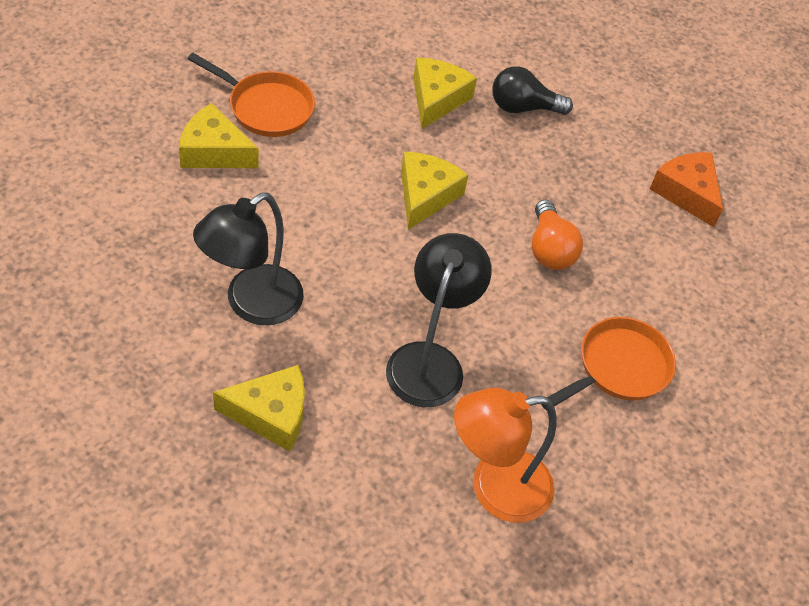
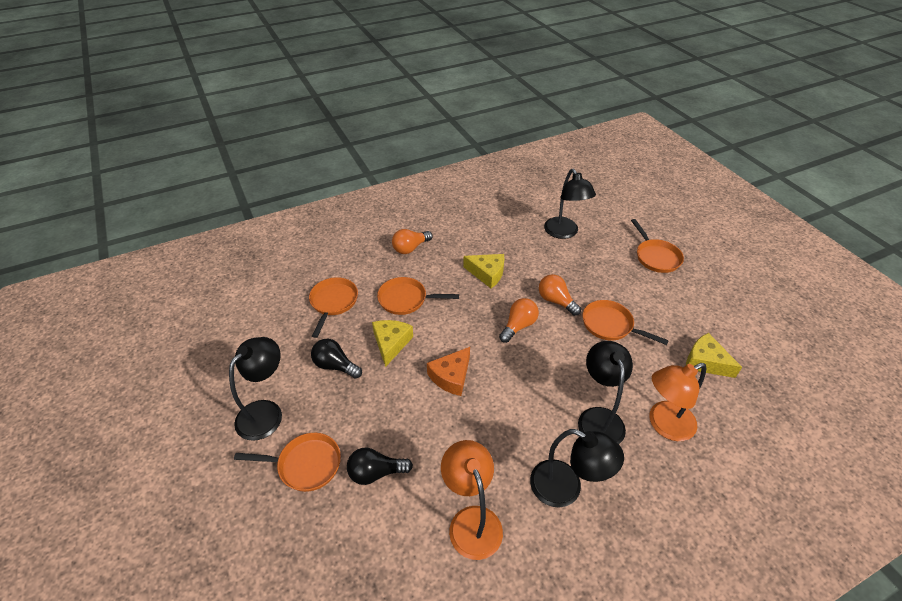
black lamp: [193,193,304,325] [386,233,492,407] = 2 -> [229,337,282,441] [530,429,624,507] [544,169,596,239] [578,341,633,444] = 4
black light bulb: [492,66,573,115] = 1 -> [311,339,362,379] [347,448,413,485] = 2
orange lamp: [454,388,557,523] = 1 -> [441,440,503,560] [649,363,707,441] = 2
orange light bulb: [532,199,583,270] = 1 -> [392,229,433,254] [499,298,539,343] [539,274,581,316] = 3
orange pan: [187,53,315,137] [541,317,676,410] = 2 -> [234,433,341,492] [309,277,358,338] [377,277,459,315] [583,300,669,345] [631,219,684,273] = 5
yellow cheese: [179,103,258,168] [213,365,305,451] [401,152,468,230] [413,58,477,129] = 4 -> [372,320,413,367] [463,254,504,288] [686,333,742,378] = 3

